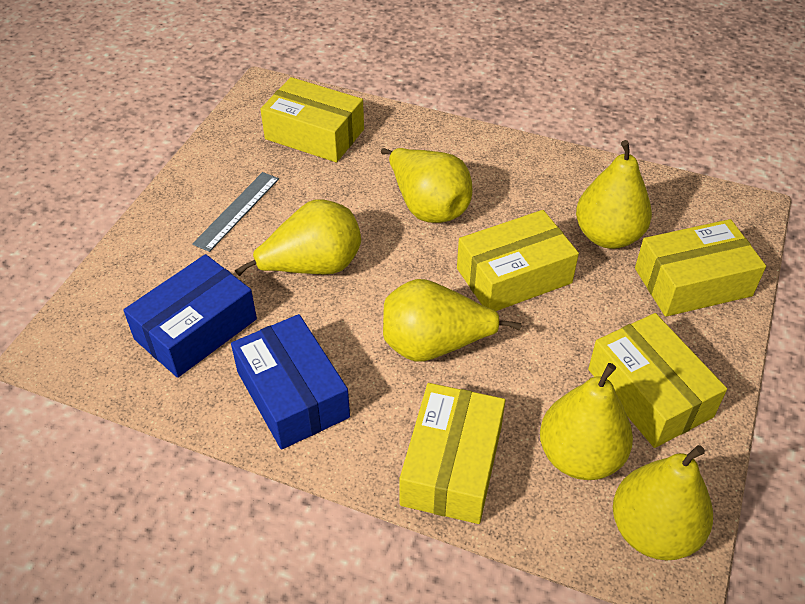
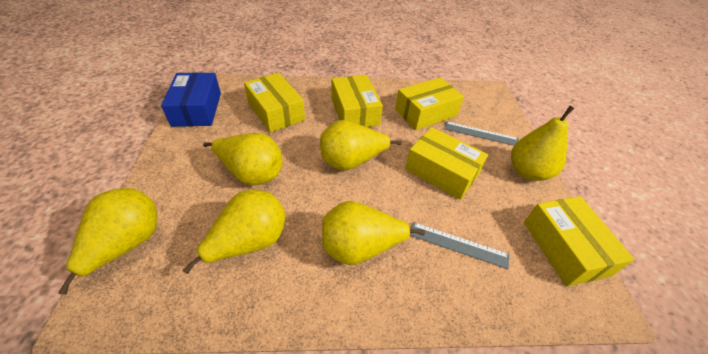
blue box: [123,254,257,378] [231,314,350,450] = 2 -> [161,72,221,127] = 1
grey ruler: [192,172,279,252] = 1 -> [410,222,510,269] [444,121,519,146] = 2

